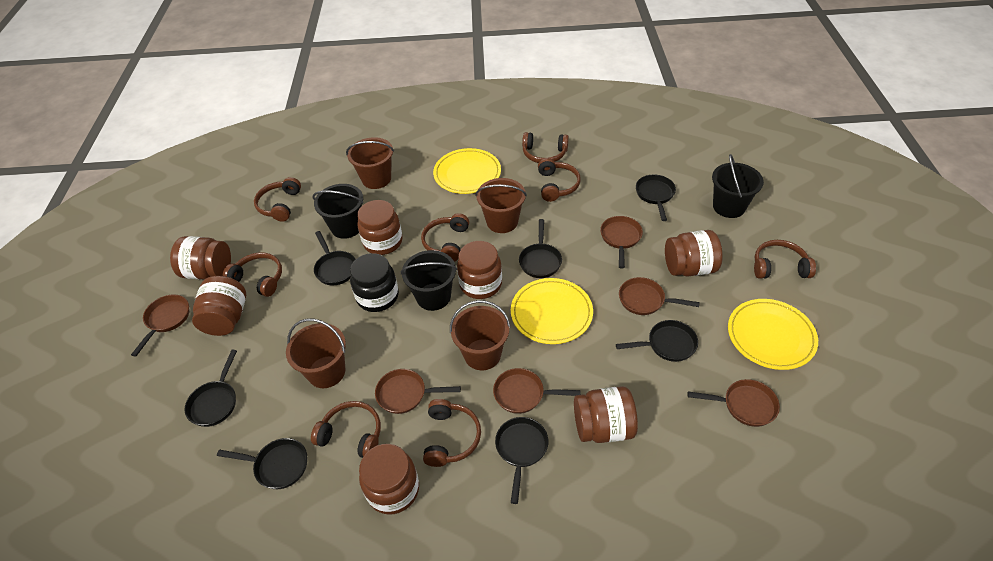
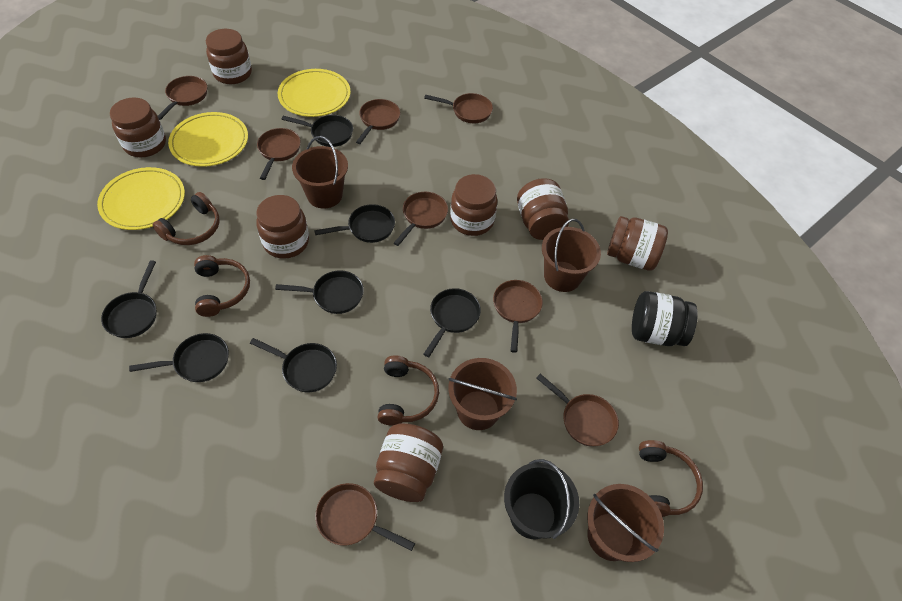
black bucket: [313,184,364,239] [401,250,457,311] [712,154,764,218] = 3 -> [504,459,579,539] = 1
brown headphones: [223,253,282,297] [254,177,301,222] [311,401,381,458] [421,213,469,261] [423,399,481,467] [522,132,569,163] [538,158,581,202] [754,240,816,279] = 8 -> [152,192,220,245] [194,255,250,317] [378,355,439,426] [639,440,703,517] = 4
brown pan: [131,294,190,357] [375,369,461,414] [493,368,581,414] [600,216,643,269] [619,277,700,315] [688,379,780,427] = 6 -> [158,76,207,120] [257,128,301,180] [315,483,415,551] [356,99,400,144] [394,192,448,246] [424,93,493,123] [493,280,543,353] [536,374,619,447] = 8

